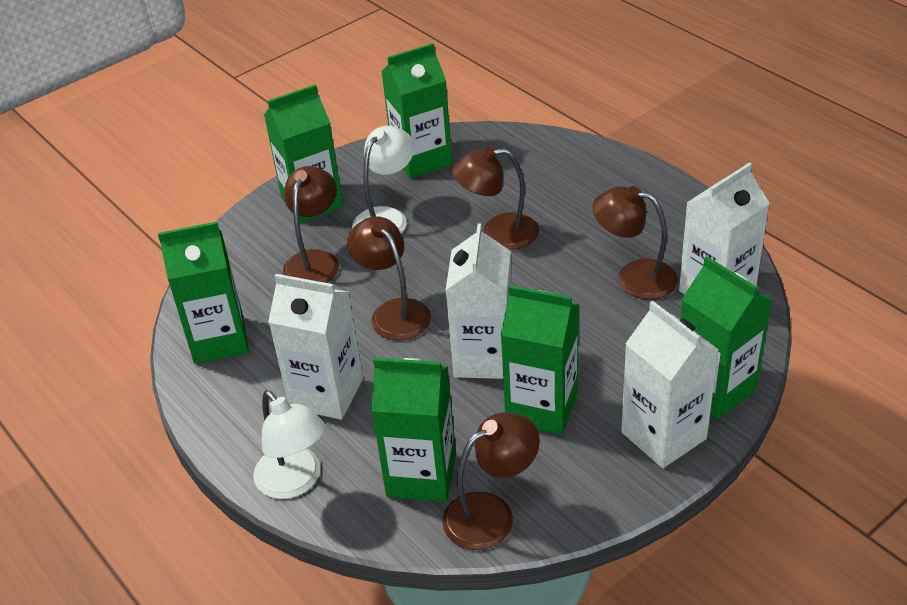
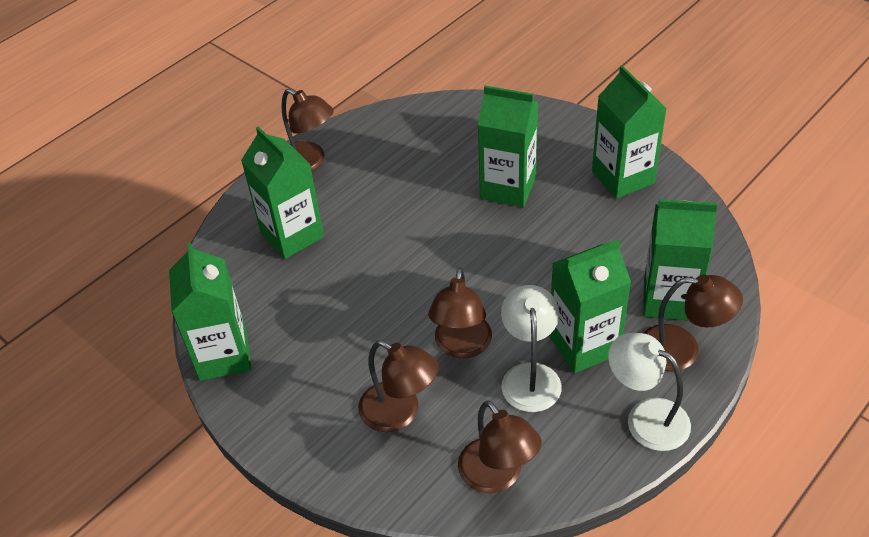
white carton: [268,274,363,420] [446,223,512,379] [621,301,719,468] [679,162,770,295] = 4 -> none = 0

